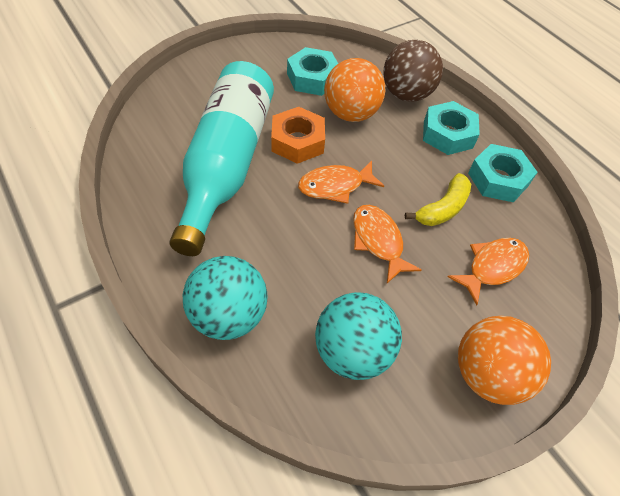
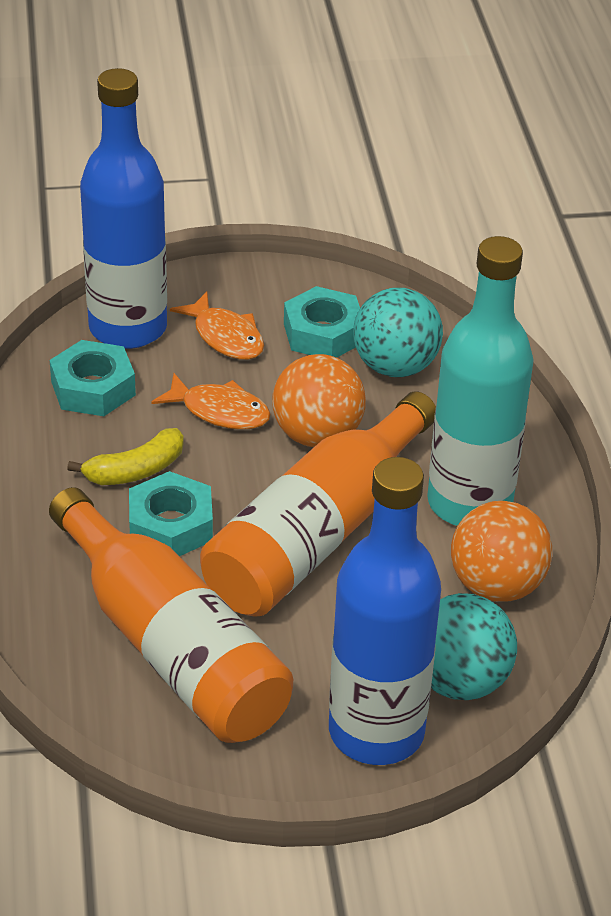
blue bottle: none = 0 -> [80,68,167,349] [329,457,441,765] = 2
brown ball: [383,40,443,102] = 1 -> none = 0
orange bottle: none = 0 -> [49,487,293,743] [200,391,436,617] = 2
orange fish: [298,161,384,204] [353,205,422,283] [447,238,529,305] = 3 -> [152,373,271,430] [170,292,264,360] = 2
orange nut: [271,107,325,164] = 1 -> none = 0

